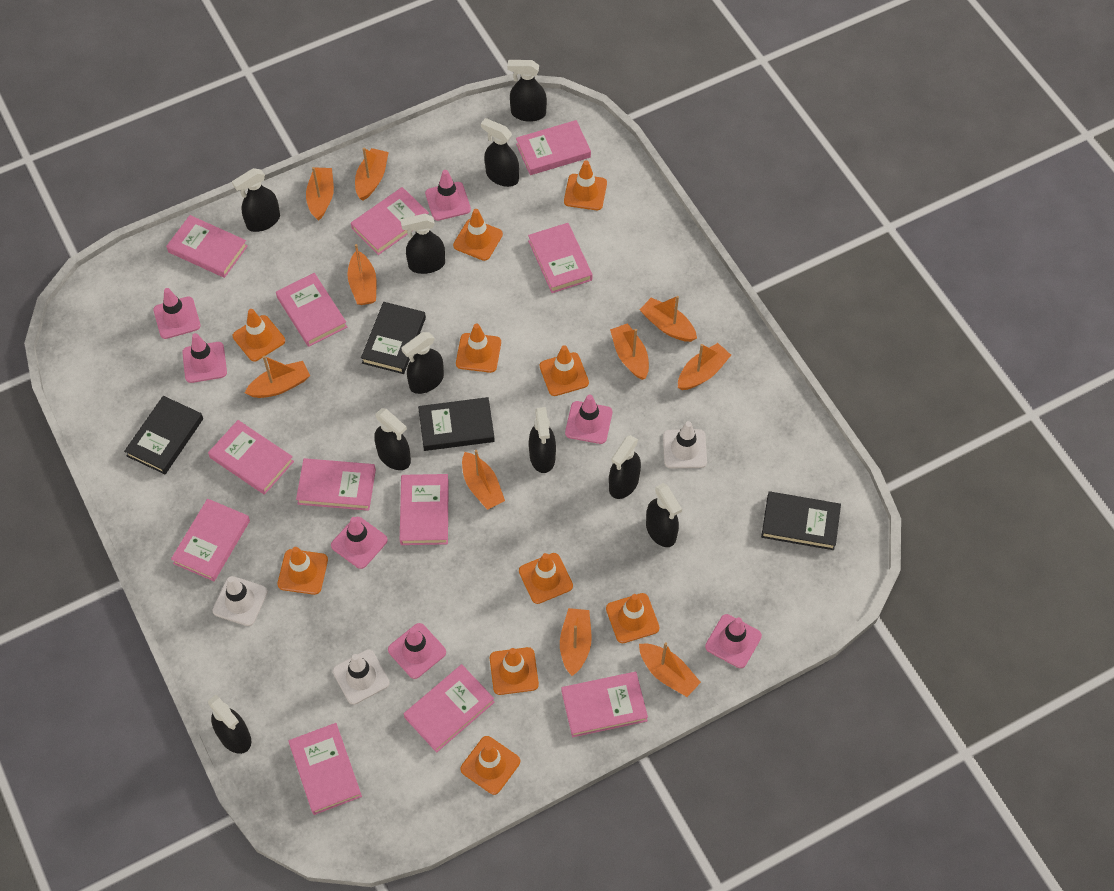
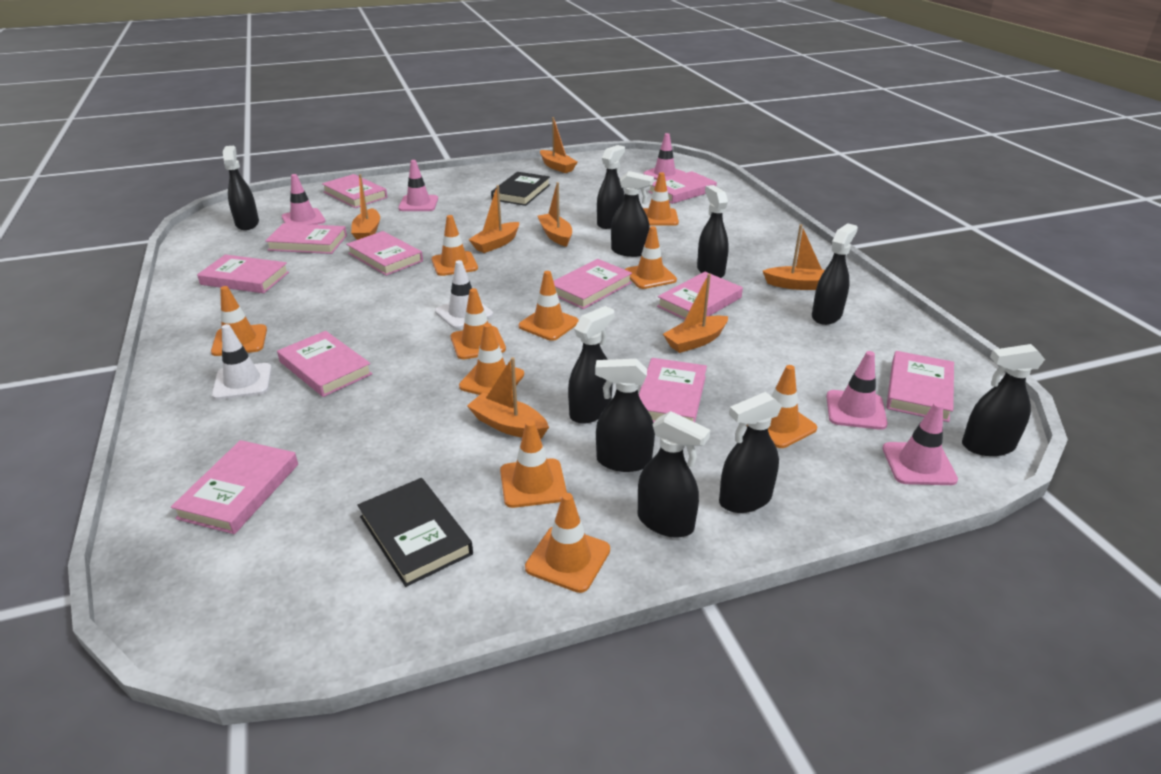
black book: [124,396,203,474] [361,302,426,374] [418,397,495,451] [761,491,841,550] = 4 -> [357,478,473,587] [491,172,550,206] = 2
orange boat: [245,356,310,398] [306,167,334,221] [348,244,377,305] [355,147,389,201] [462,450,505,510] [560,608,592,676] [610,323,649,380] [639,642,701,697] [640,296,697,342] [678,343,731,390] = 10 -> [351,174,380,240] [467,357,549,439] [468,185,519,253] [538,182,572,247] [540,117,577,173] [663,274,728,353] [763,224,825,290] = 7
pink book: [166,215,248,278] [171,499,250,581] [208,420,294,495] [276,273,347,347] [288,723,362,815] [296,458,376,511] [351,187,429,255] [400,474,449,545] [404,664,495,753] [516,120,591,175] [528,223,592,293] [562,672,648,737] = 12 -> [171,440,298,534] [197,255,289,293] [265,223,347,254] [277,331,372,397] [322,174,387,208] [346,231,423,276] [554,259,632,309] [639,358,707,423] [648,171,717,204] [657,272,743,320] [886,351,954,422] = 11
pink traffic cone: [153,288,201,339] [182,333,227,383] [331,517,388,569] [388,623,446,679] [425,170,471,221] [565,394,612,444] [705,614,762,668] = 7 -> [282,174,326,225] [398,160,438,211] [643,133,686,180] [826,351,888,430] [883,402,958,485] = 5
white traffic cone: [212,576,268,626] [333,650,390,705] [663,421,707,468] = 3 -> [212,324,272,400] [435,260,493,329] = 2

